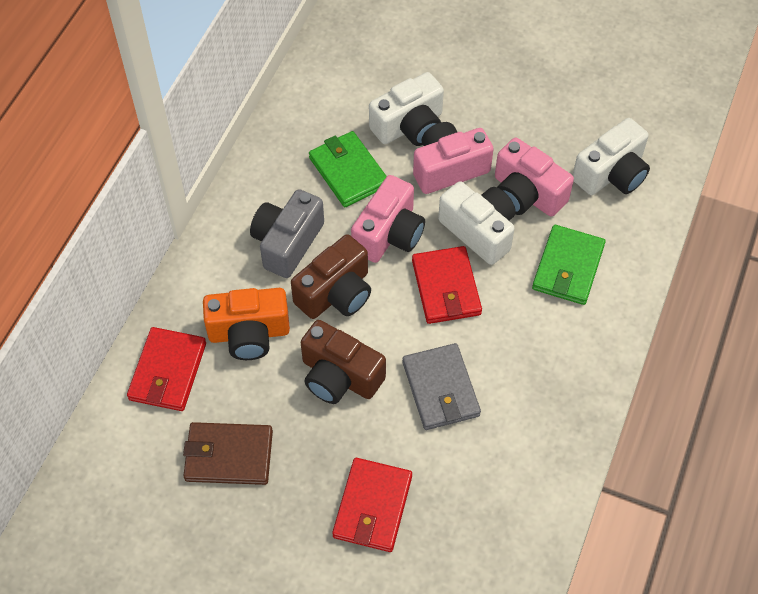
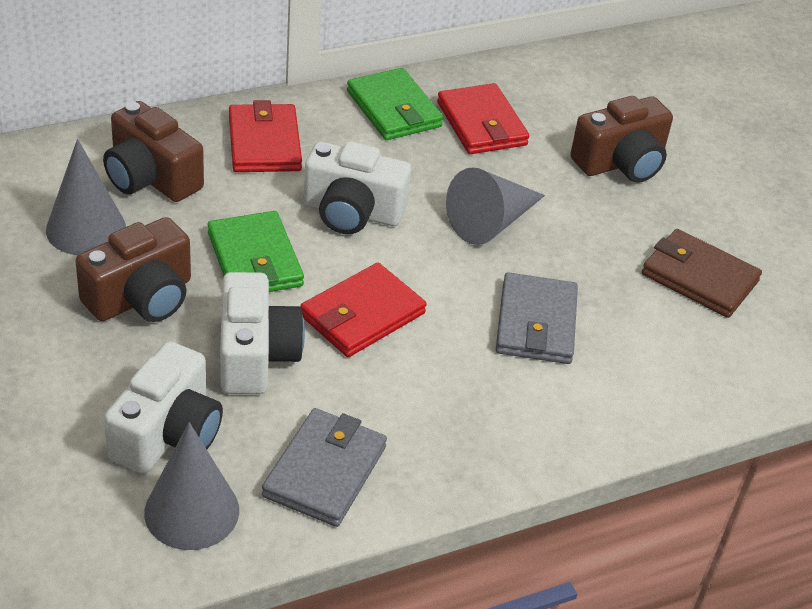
brown camera: [291,234,371,319] [301,320,386,404] = 2 -> [75,217,191,322] [103,101,204,202] [570,96,673,183] = 3
grey camera: [250,189,324,278] = 1 -> none = 0
grey cone: none = 0 -> [46,139,126,255] [144,422,239,550] [446,167,545,245] = 3
grey wallet: [402,343,481,430] = 1 -> [262,408,387,527] [496,272,578,364] = 2
orange camera: [203,288,290,360] = 1 -> none = 0
pink camera: [351,175,425,263] [413,122,494,194] [495,138,574,217] = 3 -> none = 0

